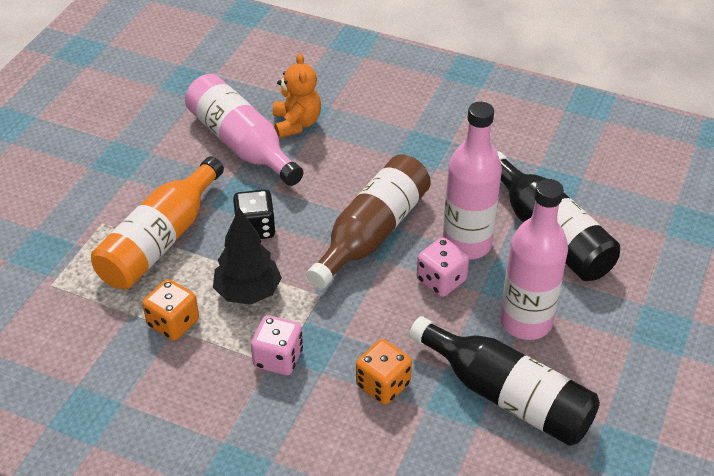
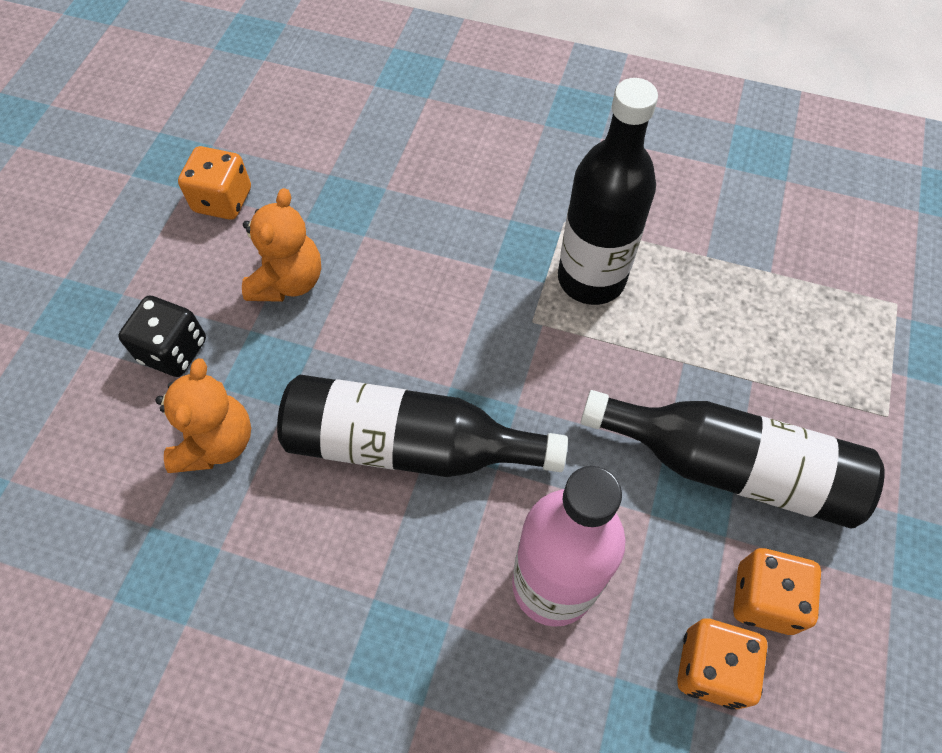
black bottle: [409,316,600,446] [497,151,620,281] = 2 -> [277,375,568,477] [558,78,658,305] [581,390,885,529] = 3
black tree: [213,208,282,305] = 1 -> none = 0
brown bottle: [306,154,431,289] = 1 -> none = 0
orange bottle: [91,156,224,289] = 1 -> none = 0
orange dice: [142,279,199,341] [356,339,412,405] = 2 -> [178,146,251,220] [677,618,768,710] [733,548,821,635] = 3
orange teddy bear: [273,53,321,138] = 1 -> [155,358,251,473] [242,188,321,302] = 2
pink bottle: [185,74,304,186] [443,102,502,260] [500,179,568,340] = 3 -> [512,466,626,627] = 1
pink dice: [251,315,303,375] [417,237,469,297] = 2 -> none = 0

